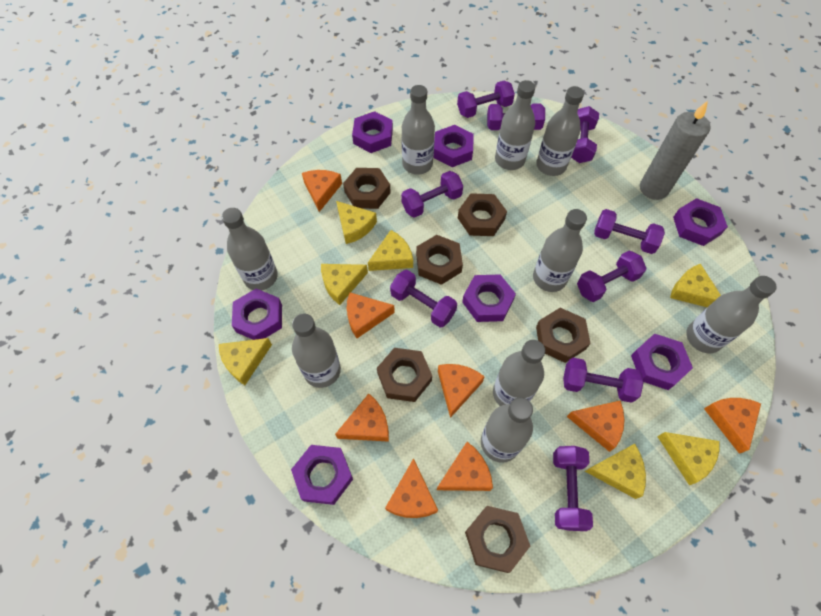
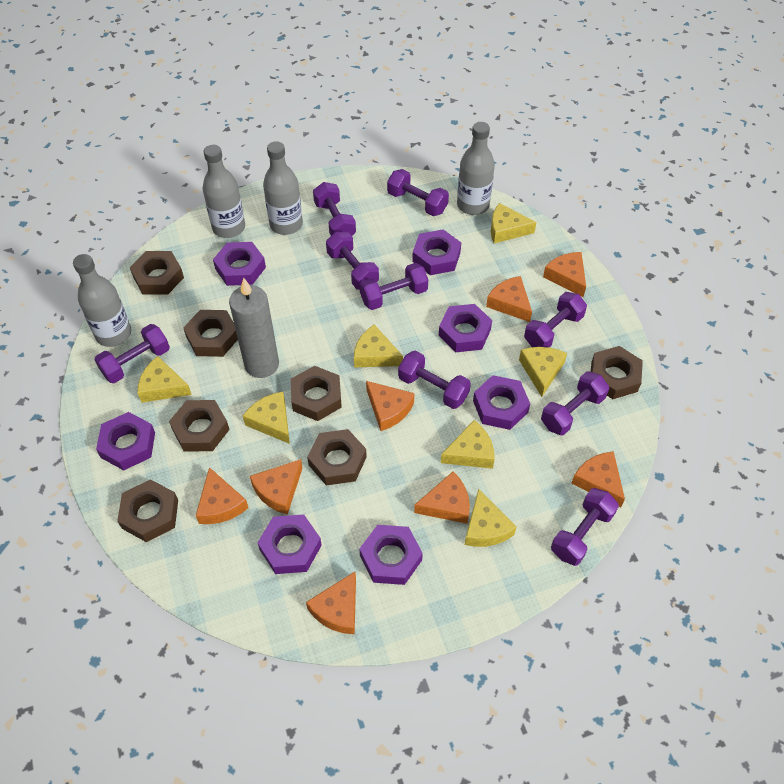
brown nut: [343,168,391,209] [377,348,432,402] [416,235,463,285] [458,193,507,236] [465,506,530,573] [536,308,591,363] = 6 -> [117,479,178,542] [130,251,184,295] [169,400,230,451] [183,310,238,357] [291,366,342,421] [307,429,367,486] [591,346,643,399] = 7
grey bottle: [222,208,278,290] [292,314,341,388] [402,85,435,175] [481,397,533,463] [493,340,545,406] [495,80,535,170] [533,209,587,292] [536,86,584,176] [686,276,777,353] = 9 -> [73,254,131,347] [202,145,245,238] [263,141,303,235] [457,122,495,215] = 4

